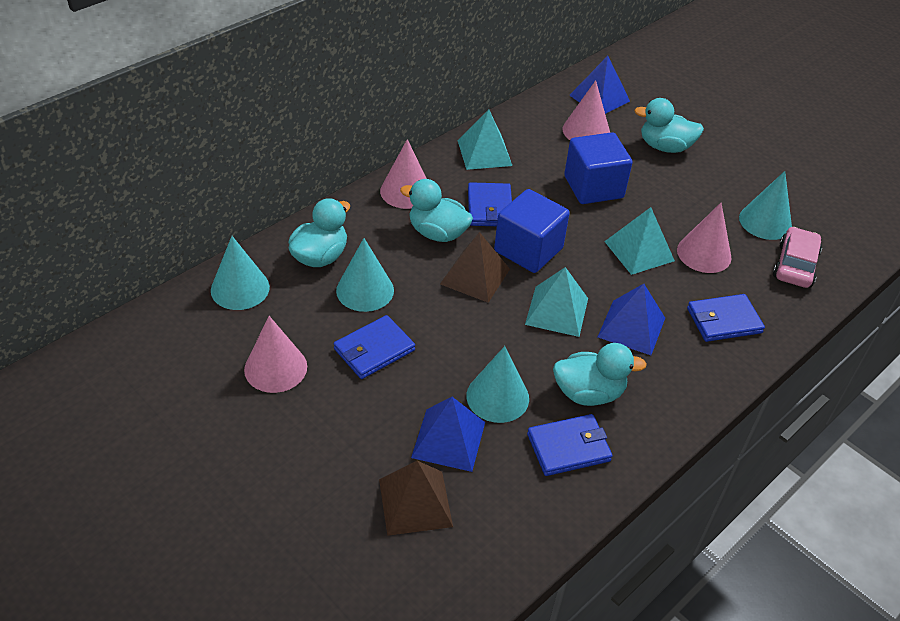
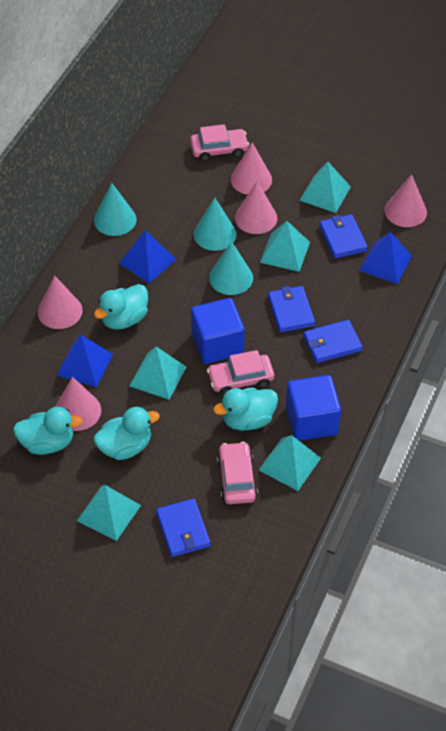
brown pyramid: [379,461,453,536] [440,232,510,303] = 2 -> none = 0
pink car: [773,227,822,288] = 1 -> [190,124,249,162] [207,350,274,395] [217,442,258,504] = 3
pink cone: [244,316,307,393] [380,139,427,209] [562,80,610,140] [677,203,732,273] = 4 -> [38,275,83,329] [55,377,101,431] [231,142,272,195] [235,181,277,234] [385,174,427,227] = 5
turquoise cone: [211,236,270,310] [336,238,394,312] [466,346,529,423] [739,171,792,240] = 4 -> [94,183,136,236] [194,198,236,251] [209,241,253,295] = 3
turquoise pyramid: [458,109,512,170] [525,267,588,337] [604,207,675,275] = 3 -> [77,485,141,541] [129,346,186,400] [259,435,321,491] [260,221,310,272] [299,162,351,213] = 5

